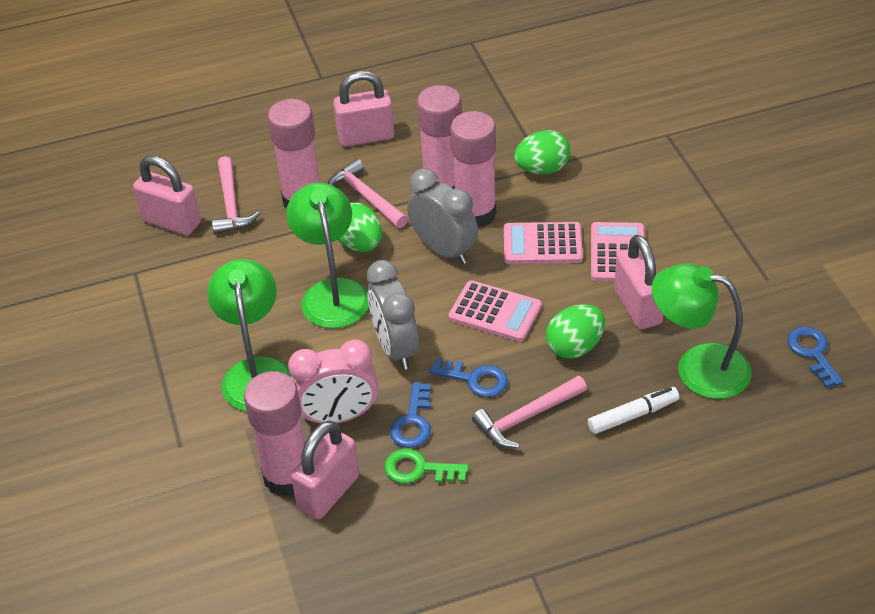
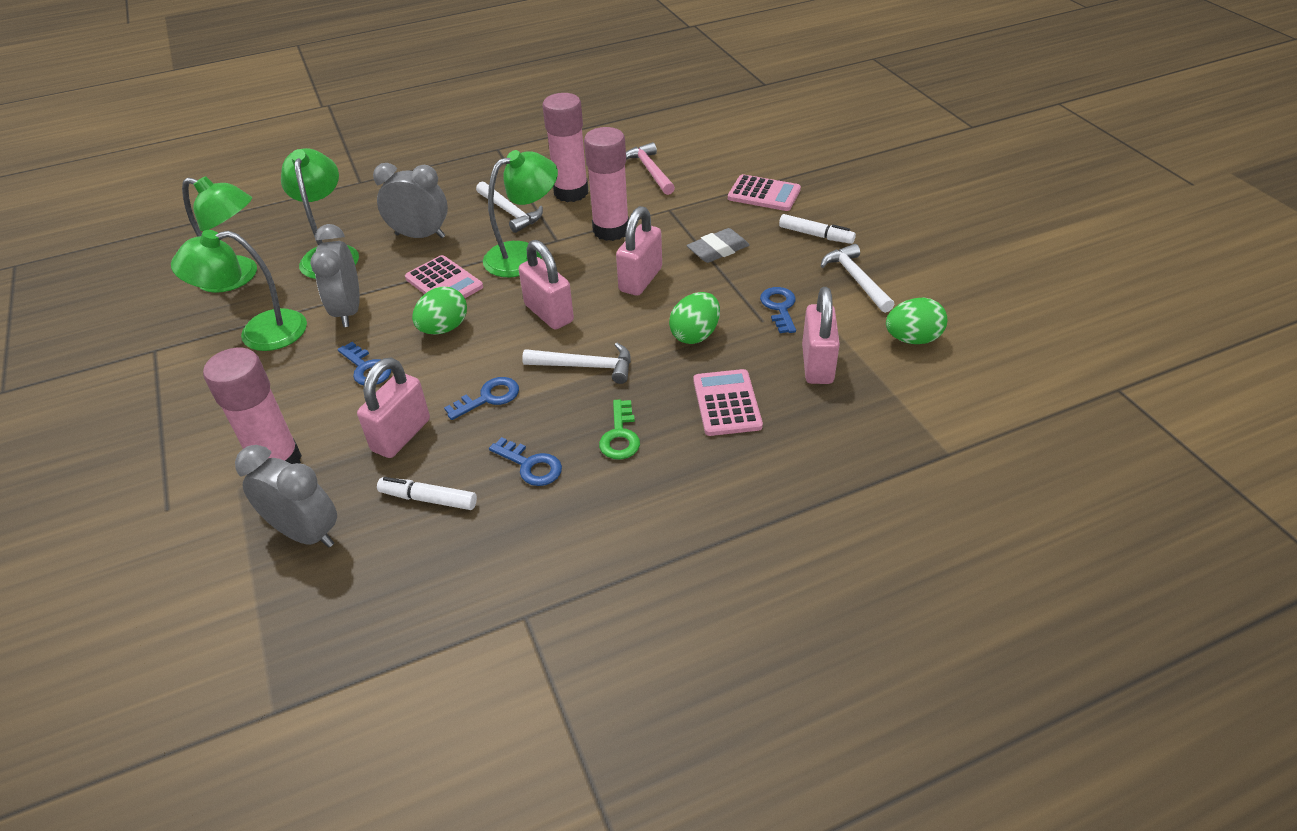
blue key: [390,382,431,448] [429,358,508,397] [787,326,843,388] = 3 -> [338,342,391,385] [444,377,519,420] [489,437,562,486] [760,287,796,333] = 4
green lamp: [207,259,292,411] [286,182,369,328] [652,263,752,399] = 3 -> [171,230,307,351] [182,176,257,293] [281,148,359,279] [483,150,558,277] = 4
grey clock: [367,260,419,370] [407,168,478,264] = 2 -> [235,445,337,548] [310,224,360,327] [373,163,448,238] = 3
grey eraser: none = 0 -> [687,228,749,263] = 1
pink clock: [288,339,378,424] = 1 -> none = 0
pink glue stick: [244,371,305,497] [268,99,320,208] [417,85,462,189] [450,111,496,228] = 4 -> [203,348,302,464] [543,93,588,202] [584,127,629,241] = 3
pink hammer: [212,156,260,234] [328,159,408,228] [472,376,587,448] = 3 -> [626,142,675,195] = 1
white hammer: none = 0 -> [476,181,543,233] [522,343,631,384] [821,244,895,313] = 3
white marker: [588,387,679,434] = 1 -> [377,477,477,510] [779,214,856,244] = 2

